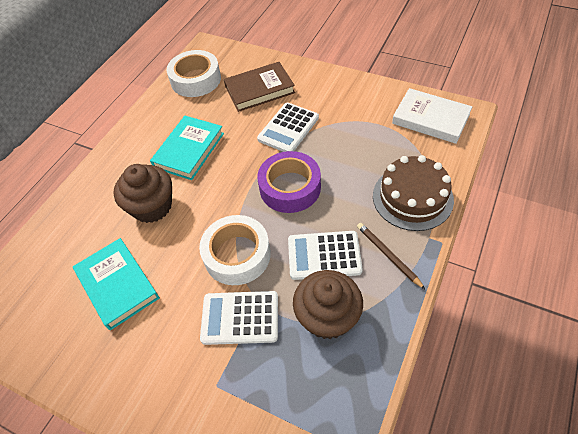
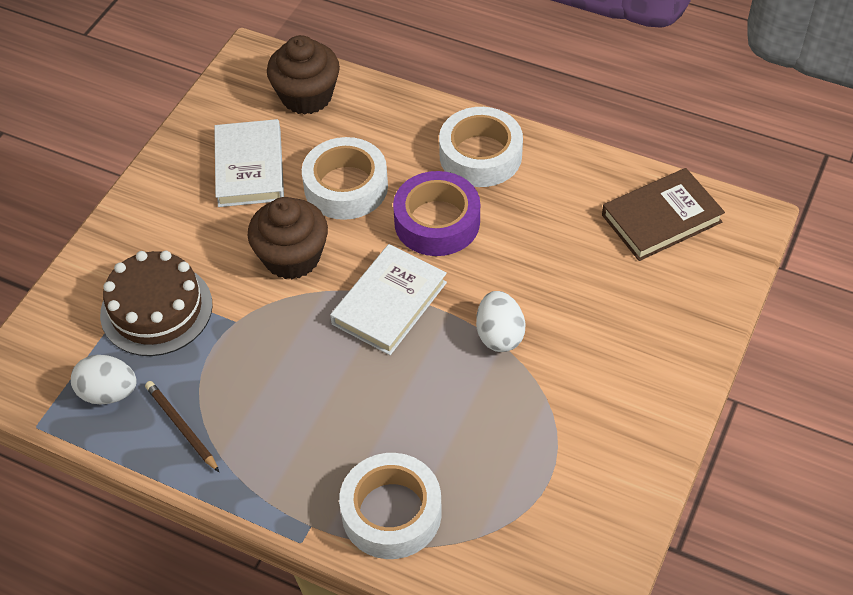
turquoise book: [73,238,160,330] [150,116,224,180] = 2 -> none = 0
white book: [392,88,472,144] = 1 -> [214,119,284,207] [330,244,447,355] = 2
white calculator: [200,291,278,345] [257,103,319,152] [288,231,363,280] = 3 -> none = 0
white egg: none = 0 -> [71,355,137,404] [476,291,525,352] = 2
white tape: [167,50,221,97] [199,215,271,285] = 2 -> [302,137,388,220] [339,453,442,559] [439,107,523,187] = 3

